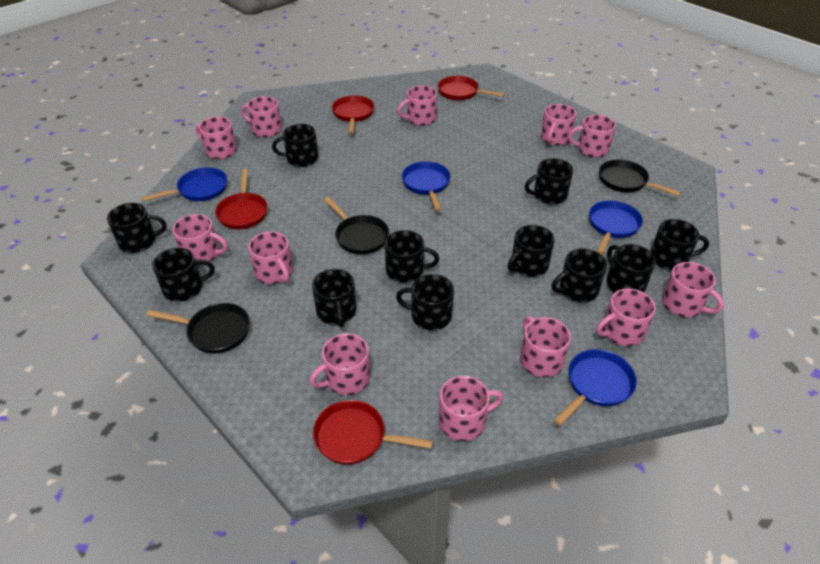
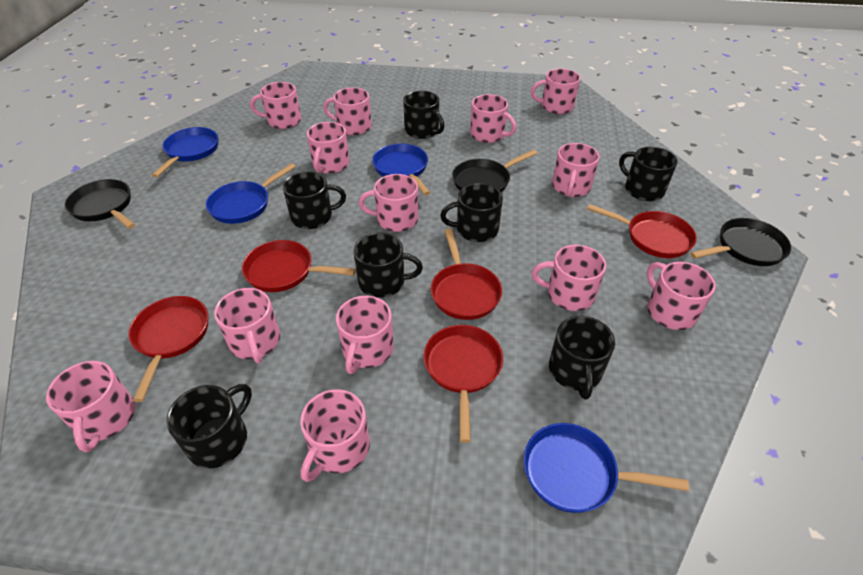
black mug: [107,203,166,253] [152,248,215,302] [272,124,318,167] [312,269,356,327] [385,230,439,283] [396,274,454,330] [508,225,555,277] [525,158,573,204] [552,248,607,303] [606,244,656,293] [651,219,709,270] = 11 -> [166,384,252,469] [283,172,346,229] [353,233,423,298] [403,91,445,139] [440,183,503,242] [549,316,615,400] [619,147,677,201] = 7
pink mug: [172,214,228,265] [195,117,237,159] [241,96,282,137] [248,231,293,284] [310,333,370,395] [398,85,437,126] [439,376,503,441] [520,316,571,377] [541,104,576,146] [568,115,616,157] [596,288,656,346] [662,262,724,317] = 12 -> [46,361,135,452] [214,288,280,363] [250,82,301,129] [300,389,370,482] [307,122,350,174] [323,88,372,135] [336,296,394,374] [359,174,418,232] [470,94,517,143] [531,69,580,114] [532,245,606,311] [552,143,599,197] [647,262,715,330] = 13
red pan: [215,169,268,229] [313,400,433,465] [332,95,375,133] [438,76,505,100] = 4 -> [128,296,208,402] [242,240,356,292] [423,325,503,443] [431,229,502,320] [587,204,697,258] = 5

